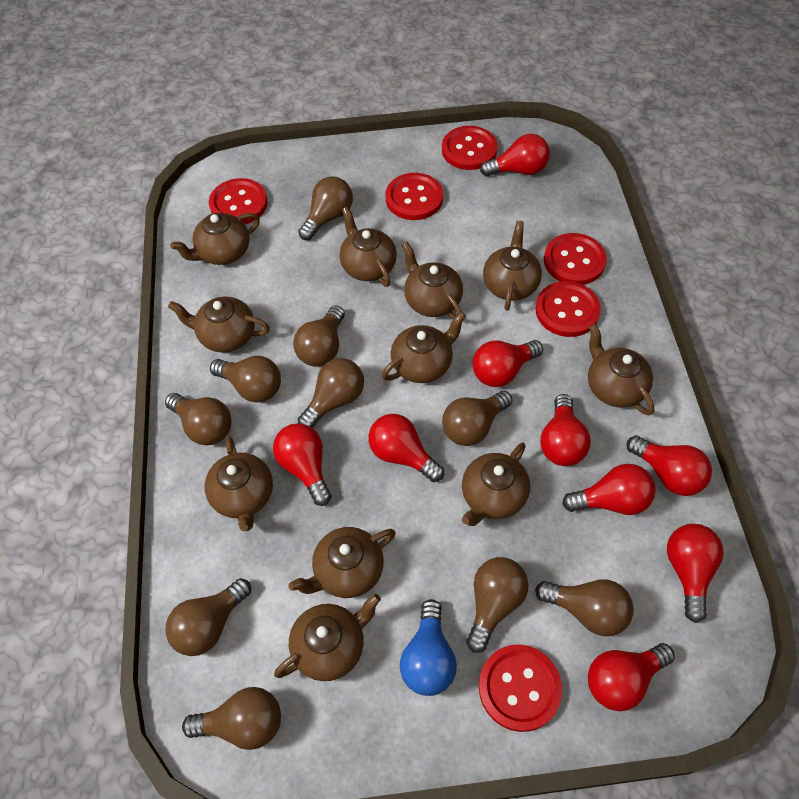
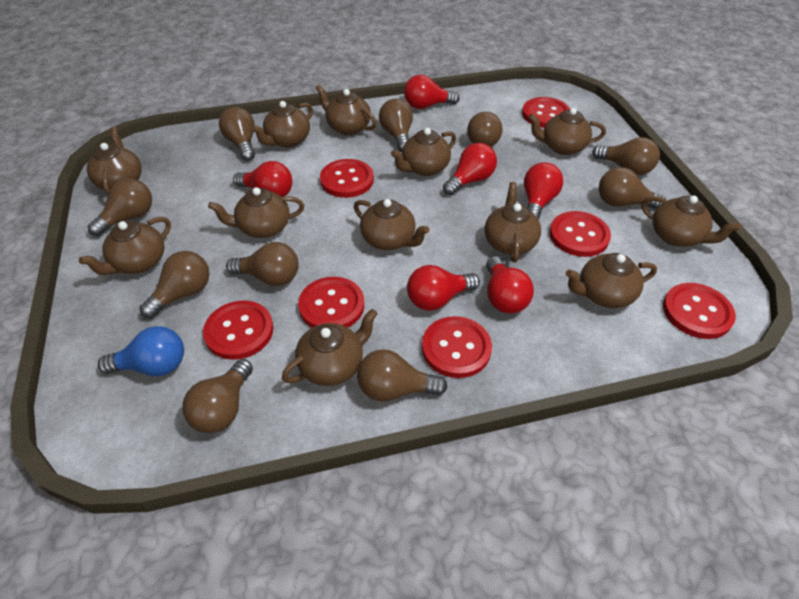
brown teapot: [168,297,270,352] [170,213,260,265] [205,436,273,531] [274,594,381,681] [288,527,396,598] [340,207,397,287] [382,312,466,383] [402,242,463,319] [462,443,530,526] [483,221,542,311] [588,324,654,415] = 11 -> [79,217,171,275] [87,127,142,195] [208,187,304,238] [251,101,313,148] [282,309,378,386] [315,84,377,135] [354,199,429,250] [391,128,456,176] [485,182,541,263] [528,108,606,155] [566,253,657,308] [641,196,741,247] = 12
red button: [209,178,268,224] [385,173,443,220] [442,126,498,170] [479,644,562,732] [535,281,601,337] [544,233,607,285] = 6 -> [203,301,273,360] [298,277,364,328] [320,159,374,198] [422,316,492,378] [522,97,570,128] [549,211,611,257] [663,283,736,339] = 7
red light bulb: [273,423,332,506] [368,414,444,482] [473,340,543,387] [480,134,550,177] [540,394,591,466] [562,464,656,515] [588,643,675,711] [627,435,712,496] [667,524,724,623] = 9 -> [233,161,292,197] [404,75,460,109] [407,265,480,311] [443,143,497,195] [486,256,534,313] [524,162,563,220] = 6

